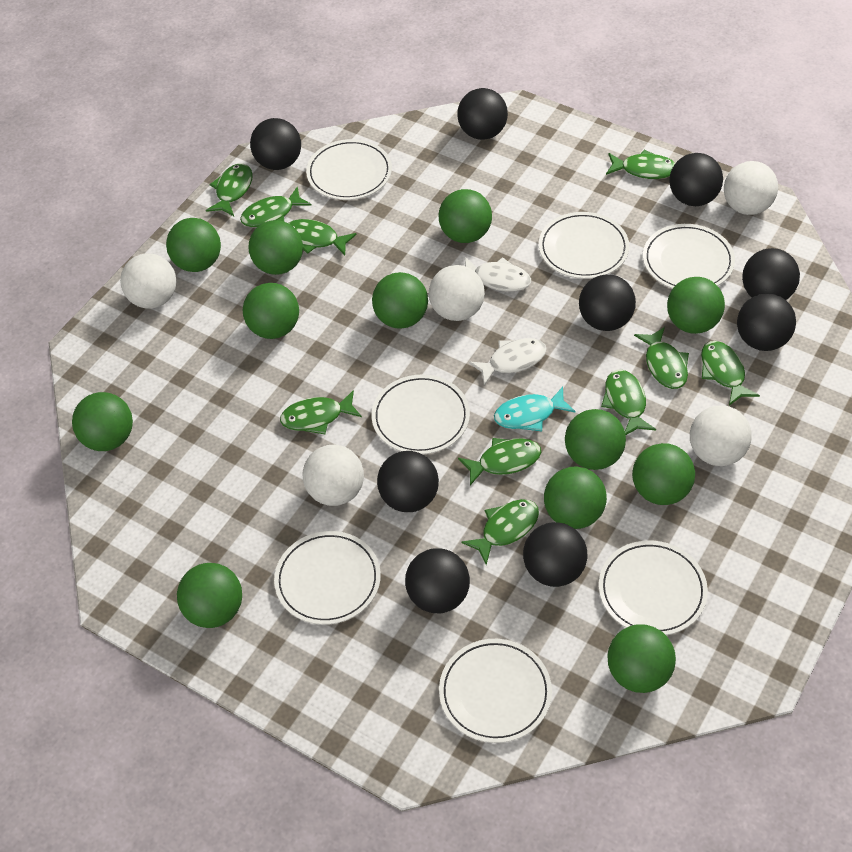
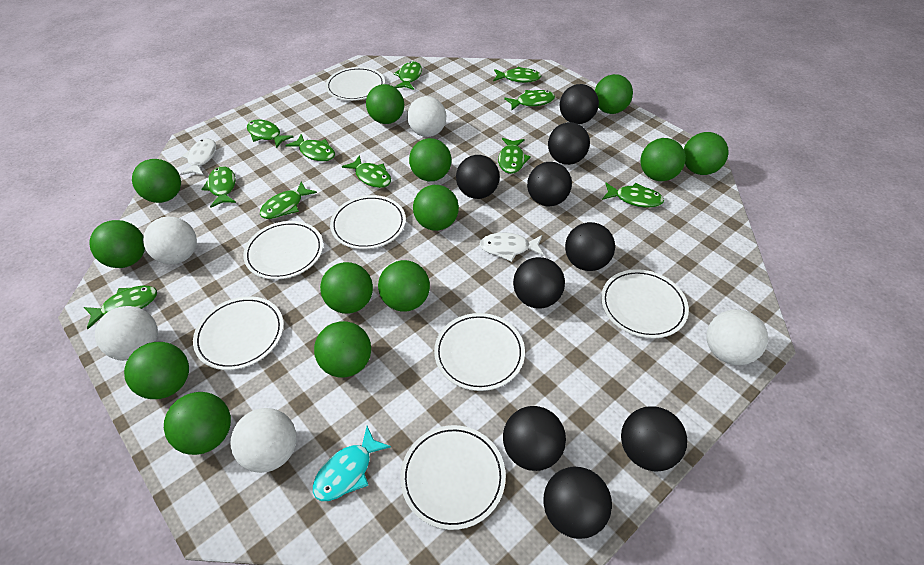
green ball: [72,392,133,451] [166,218,221,272] [177,563,242,628] [243,283,299,339] [249,220,303,275] [372,272,428,329] [439,189,492,243] [544,466,607,529] [565,409,626,470] [607,624,676,693] [632,443,695,505] [667,277,725,334] = 12 -> [89,220,145,268] [124,342,189,399] [132,159,181,203] [164,392,231,455] [314,321,371,377] [320,262,373,314] [366,84,404,124] [378,260,430,312] [409,138,451,181] [413,185,459,231] [595,74,633,114] [640,138,686,181] [684,132,728,175] = 13
green fish: [206,163,253,216] [240,186,312,227] [280,390,362,434] [289,219,357,255] [458,438,541,485] [461,499,539,565] [601,370,656,436] [606,150,675,179] [634,327,689,389] [701,341,760,406] = 10 -> [84,286,157,329] [201,166,236,208] [247,119,293,148] [260,182,317,219] [285,134,335,161] [342,155,391,188] [394,61,422,90] [493,67,541,83] [498,138,531,174] [504,90,555,111] [602,183,664,208] = 11

